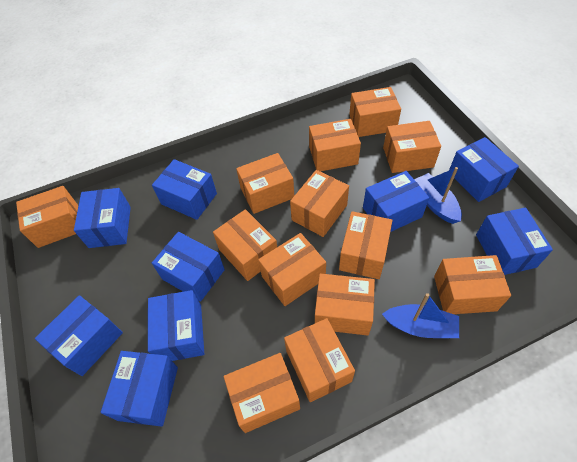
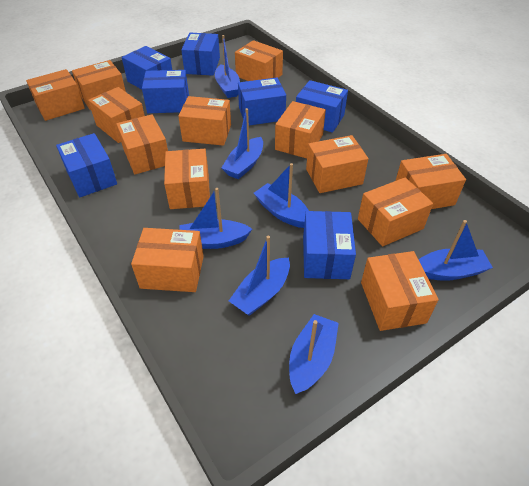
blue boat: [382,293,459,338] [414,167,462,224] = 2 -> [179,188,252,249] [215,35,240,98] [222,108,263,179] [229,236,290,316] [254,163,309,228] [289,314,339,394] [418,220,493,281] = 7
blue box: [35,295,123,376] [74,188,131,248] [101,351,178,427] [148,290,204,361] [152,159,217,220] [152,232,225,302] [363,171,429,232] [449,137,519,202] [476,208,553,275] = 9 -> [56,133,117,197] [122,46,172,89] [142,70,189,113] [181,33,220,76] [238,78,286,125] [296,80,348,133] [303,211,356,279] = 7

